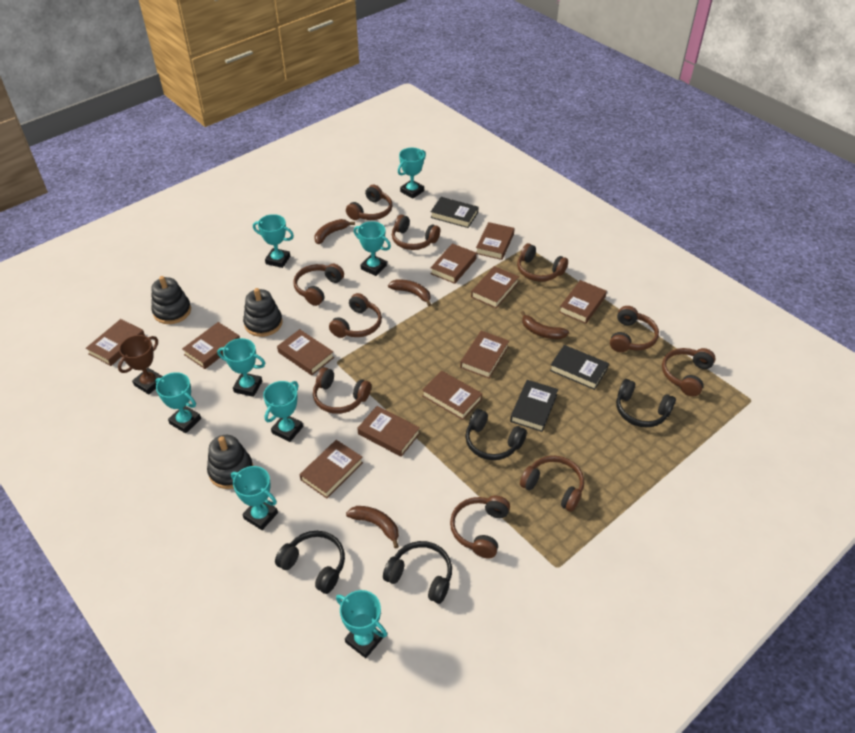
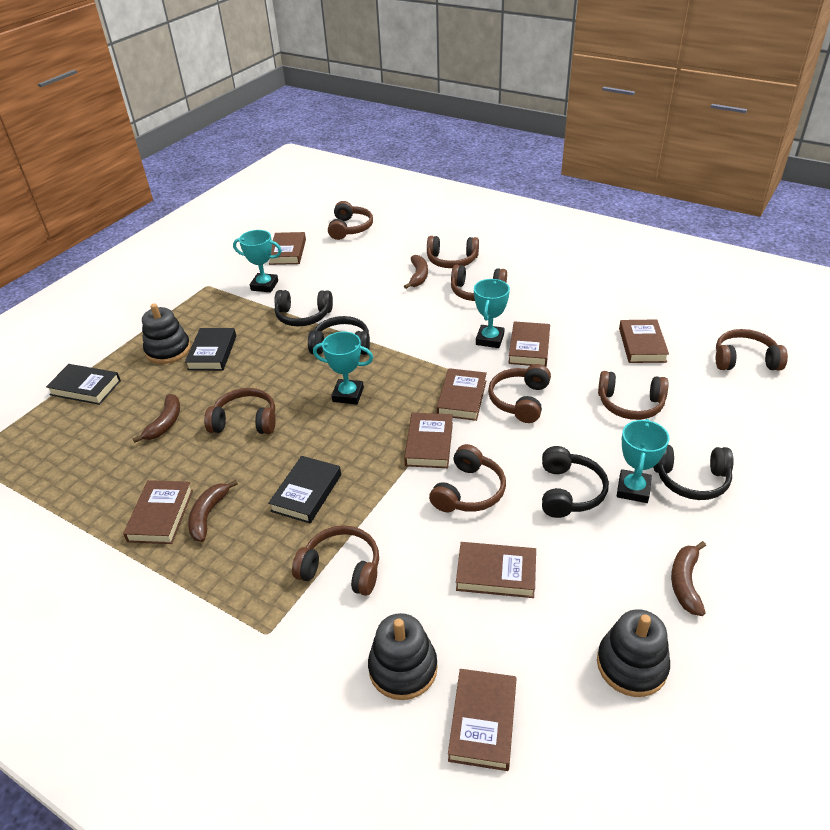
brown book: [86,319,145,366] [182,322,240,369] [277,329,334,375] [300,440,363,499] [357,406,420,457] [422,371,482,420] [430,243,477,284] [460,331,509,378] [471,266,519,308] [476,222,515,260] [559,280,607,324] = 11 -> [123,480,193,544] [269,232,306,265] [404,413,453,468] [437,368,487,421] [448,669,517,771] [456,542,536,598] [508,321,550,366] [619,319,669,363] = 8
brown headphones: [293,264,344,306] [313,367,371,414] [329,293,382,338] [346,185,392,220] [392,215,440,250] [450,496,510,558] [517,243,568,282] [520,456,584,512] [610,306,659,352] [662,348,716,396] = 10 -> [204,388,276,434] [292,525,379,596] [328,201,373,240] [427,236,479,268] [429,444,506,512] [451,265,507,301] [488,364,551,423] [598,371,668,420] [716,329,788,370] = 9
brown trophy: [118,335,163,394] = 1 -> none = 0
turquoise trophy: [155,372,201,433] [217,338,266,397] [231,466,278,530] [253,214,294,268] [263,381,303,442] [336,590,387,658] [354,221,391,276] [398,148,426,199] = 8 -> [233,230,282,293] [313,332,373,404] [474,279,510,348] [617,419,670,503] = 4

